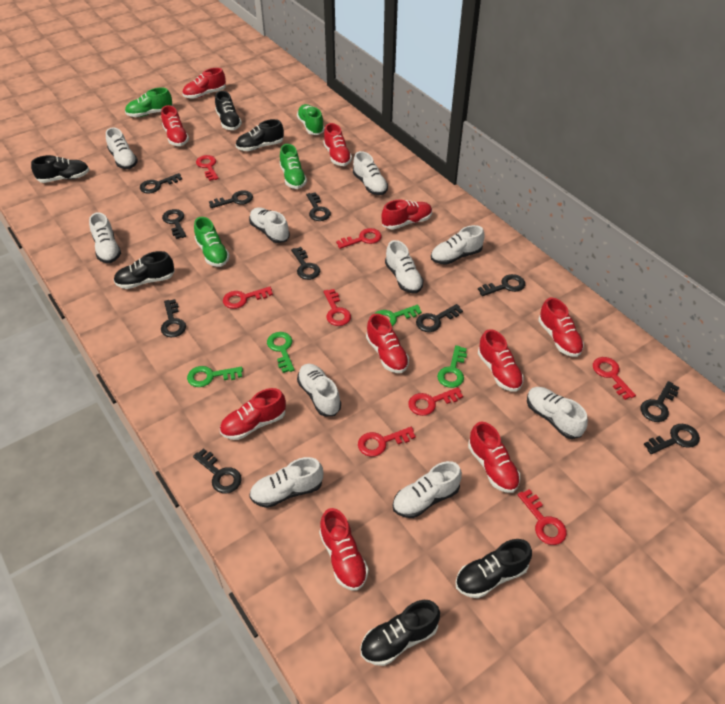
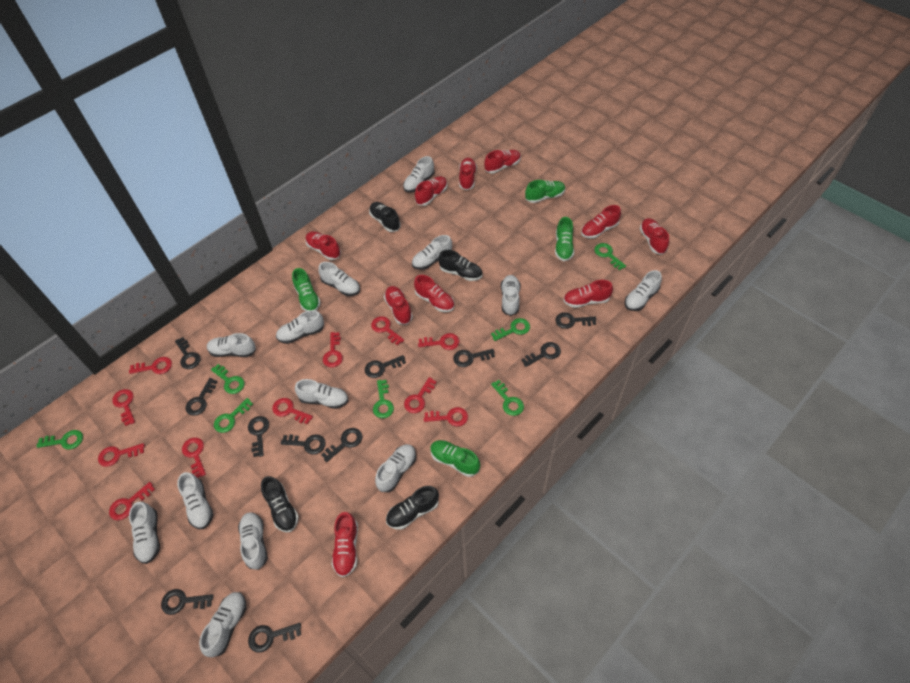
black shoe: [31,155,89,183] [114,251,175,289] [215,91,242,130] [236,119,284,151] [360,600,440,666] [455,539,532,598] = 6 -> [261,476,299,533] [369,202,401,232] [386,486,439,530] [438,250,482,281] = 4
green key: [187,366,243,387] [267,332,294,373] [374,305,422,326] [437,345,467,388] = 4 -> [36,430,83,450] [211,364,245,394] [214,398,253,433] [373,380,394,418] [491,318,530,341] [491,380,524,416] [594,243,626,270] = 7
red key: [196,155,219,181] [223,287,273,309] [324,289,351,326] [336,228,382,249] [358,427,416,457] [408,387,463,416] [518,489,567,545] [593,357,636,400] = 8 -> [98,443,145,467] [109,482,155,520] [112,389,135,426] [129,357,172,374] [182,438,206,478] [273,398,313,424] [323,332,343,367] [371,316,404,345] [404,377,437,413] [418,333,459,350] [424,407,468,427] = 11
white shoe: [89,212,121,263] [106,128,138,169] [249,207,290,243] [249,457,323,508] [297,364,341,416] [353,151,388,195] [385,240,424,293] [393,461,462,518] [431,225,485,265] [527,387,588,439] = 10 -> [129,502,160,564] [177,472,214,529] [199,592,246,658] [207,333,256,357] [238,512,268,570] [276,310,324,344] [295,379,348,409] [318,262,360,296] [375,444,416,492] [403,156,435,192] [412,235,452,270] [501,275,520,316] [625,270,662,311] = 13

